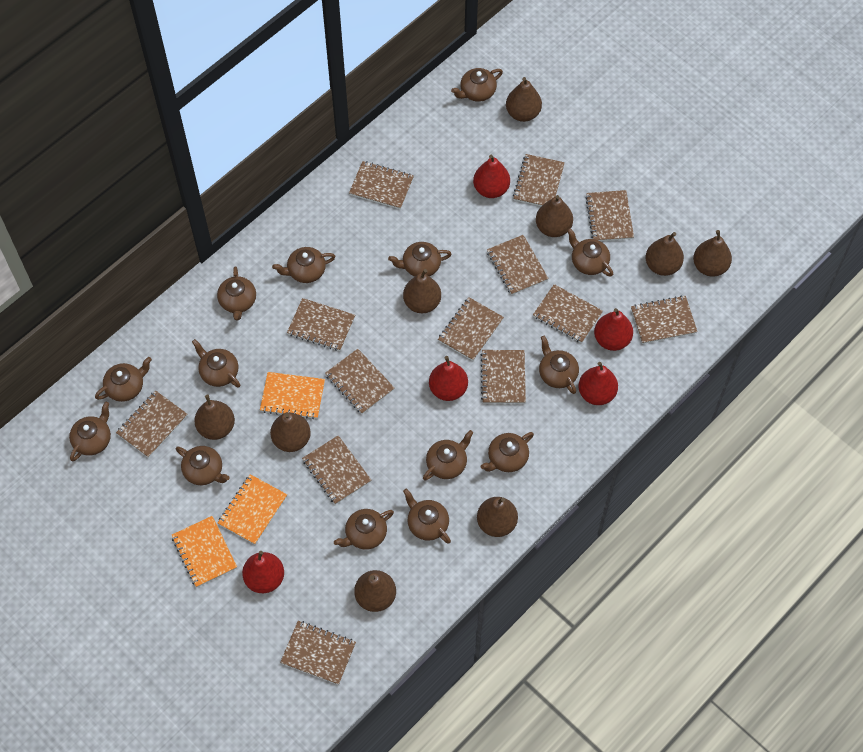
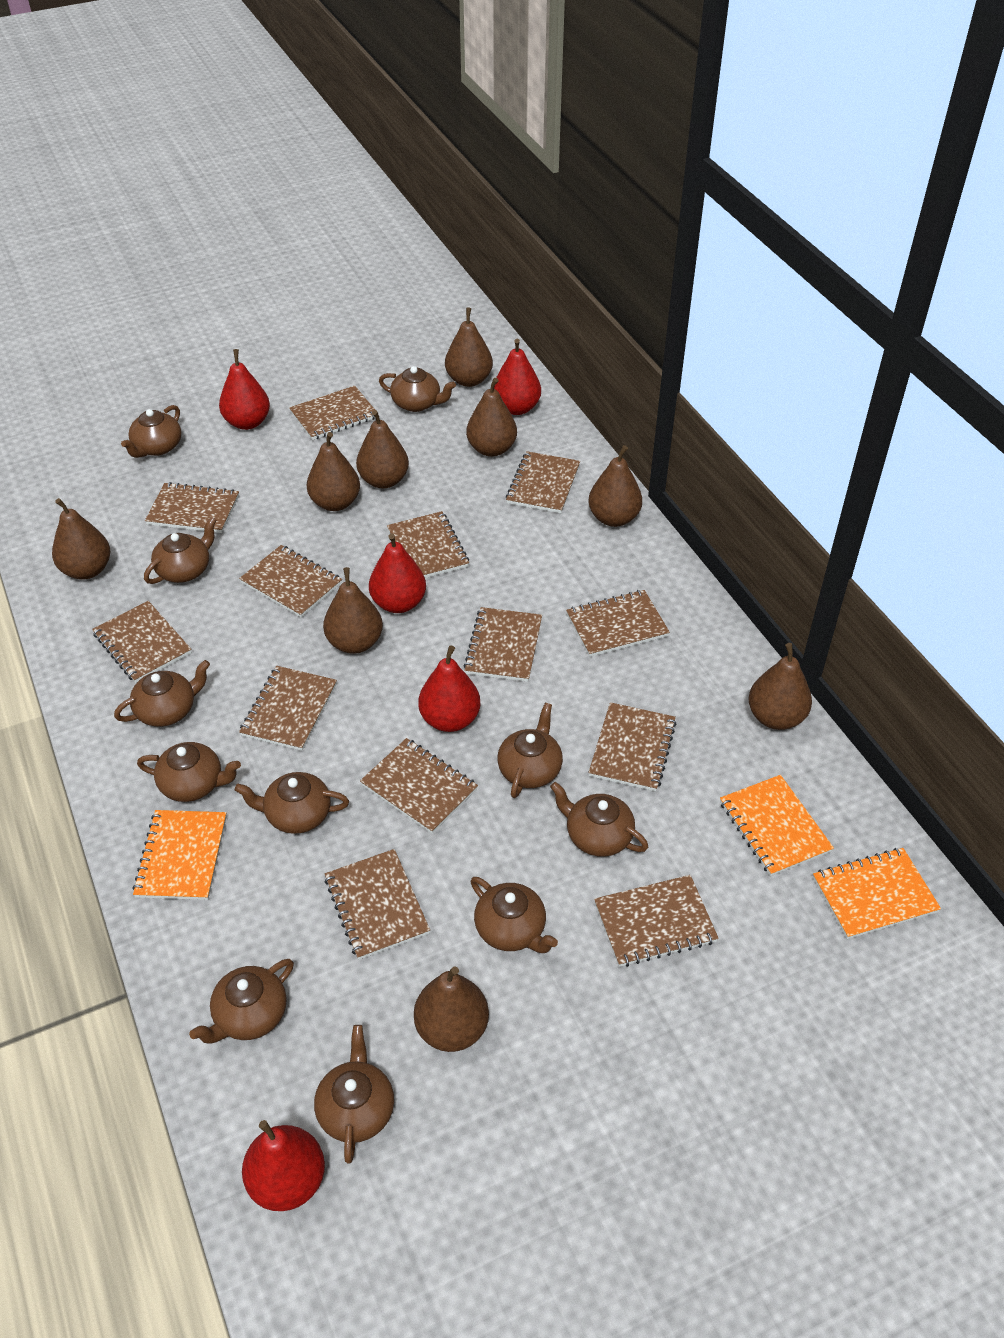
brown teapot: [69,402,111,461] [95,357,152,402] [176,446,230,485] [192,339,240,388] [217,266,256,320] [272,247,336,283] [334,509,394,550] [388,242,452,277] [403,488,451,544] [423,430,473,481] [451,68,503,102] [481,432,534,472] [539,335,579,394] [567,228,613,277] = 14 -> [114,660,210,727] [121,405,181,458] [137,742,241,802] [144,517,216,584] [189,959,294,1044] [235,772,349,834] [314,1025,394,1164] [379,366,456,412] [470,877,558,953] [497,703,563,798] [550,782,648,857] = 11

